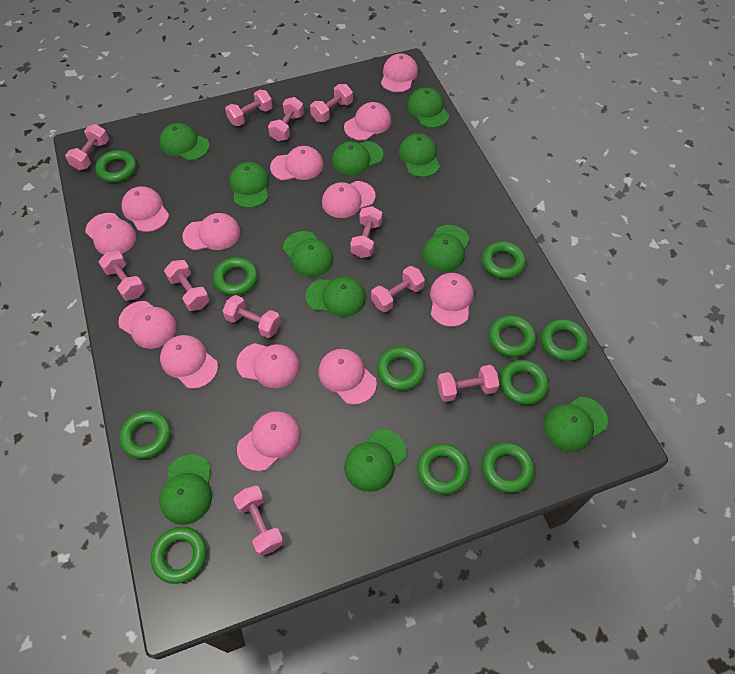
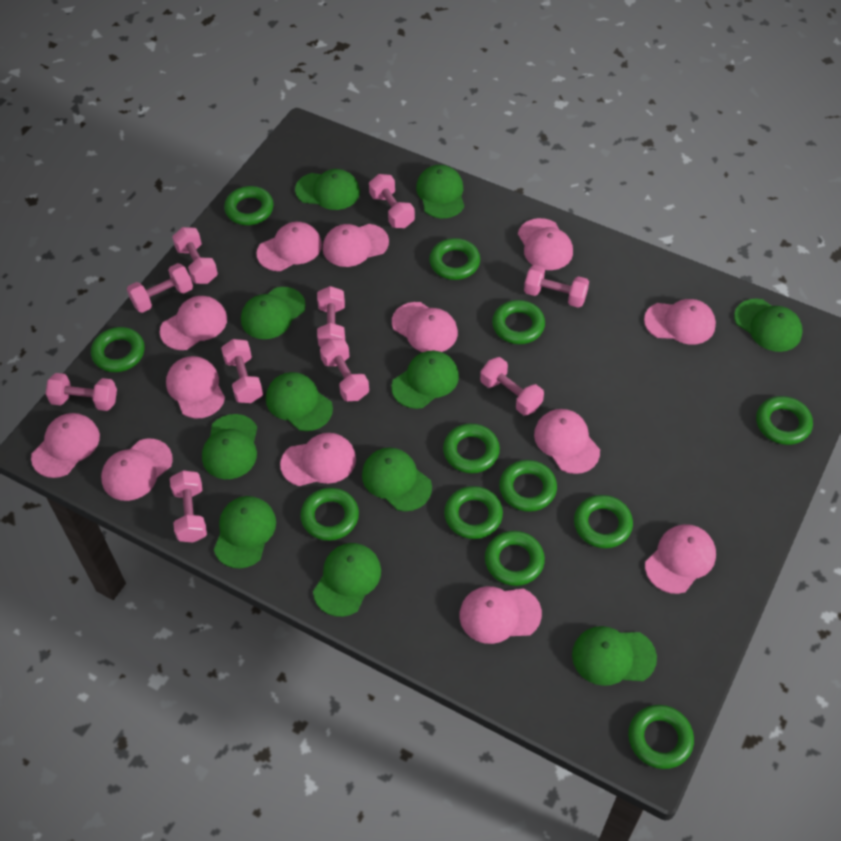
green ring: [95,150,136,183] [119,410,171,459] [151,527,207,584] [213,257,258,296] [377,346,425,391] [417,444,469,494] [482,241,526,279] [482,442,534,493] [489,315,536,357] [499,360,548,405] [541,319,588,361] = 11 -> [91,327,145,372] [224,186,274,225] [300,488,359,541] [429,238,480,280] [443,423,500,473] [444,486,503,539] [485,531,545,586] [492,300,545,344] [499,460,557,512] [574,495,633,548] [628,705,694,769] [756,396,813,445] = 12
pink dumbbell: [65,124,109,170] [99,251,145,301] [164,260,210,311] [223,295,281,338] [225,90,273,126] [234,486,284,556] [268,97,304,141] [310,84,353,122] [350,206,382,258] [371,266,425,312] [437,365,499,402] = 11 -> [46,373,117,411] [127,263,193,313] [170,470,207,543] [172,227,218,284] [221,339,263,403] [317,286,345,347] [320,339,369,401] [369,174,415,228] [480,357,544,416] [524,265,589,308] = 10

